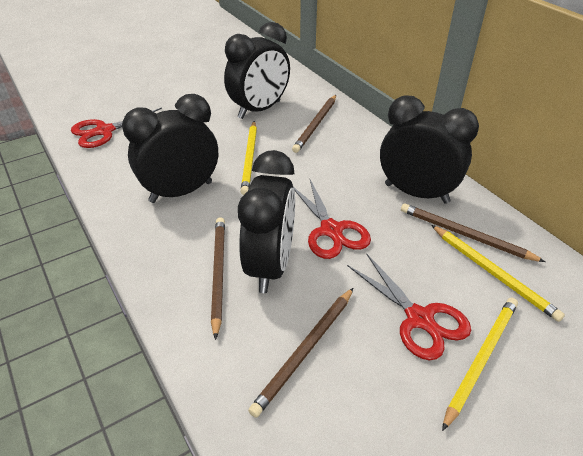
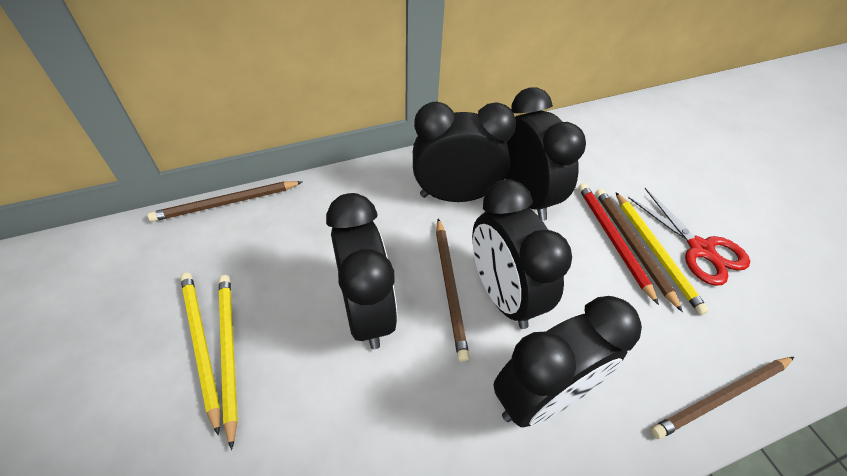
black clock: [122,94,218,203] [224,22,290,119] [238,150,295,293] [380,95,479,204] = 4 -> [326,193,398,349] [413,102,516,202] [472,180,572,329] [493,296,642,427] [505,87,586,221] = 5
red pencil: none = 0 -> [578,183,659,305] = 1
red scissors: [71,108,162,148] [293,180,371,259] [347,253,471,360] = 3 -> [628,188,750,286] = 1

